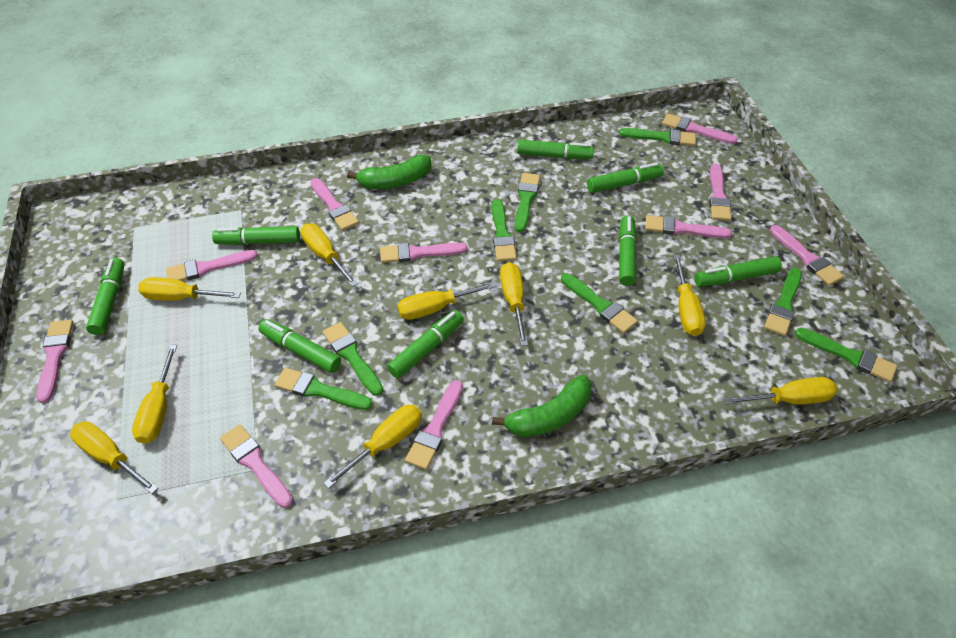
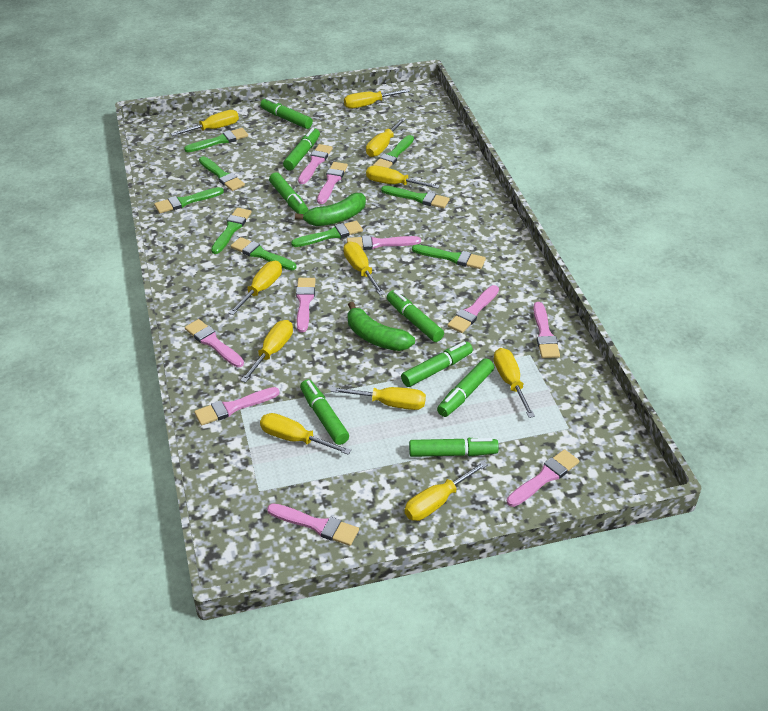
green brush: [275,368,372,410] [323,322,383,396] [492,199,517,261] [515,173,540,232] [561,273,638,333] [619,128,696,146] [764,268,802,336] [795,328,897,382] = 8 -> [154,187,224,213] [184,128,248,152] [199,156,245,191] [211,208,251,254] [231,237,297,270] [291,221,363,247] [373,135,414,168] [381,186,450,208] [412,245,486,269] = 9
yellow screwdriver: [70,421,158,494] [132,345,177,444] [138,277,241,301] [301,224,358,287] [324,405,422,489] [397,281,497,320] [500,262,528,346] [673,254,706,336] [724,377,838,405] = 9 -> [171,110,239,136] [229,261,282,315] [240,320,293,383] [260,413,351,455] [330,387,426,410] [343,242,385,295] [344,89,410,109] [366,117,406,157] [366,165,440,188] [405,461,488,521] [494,348,535,418] = 11

